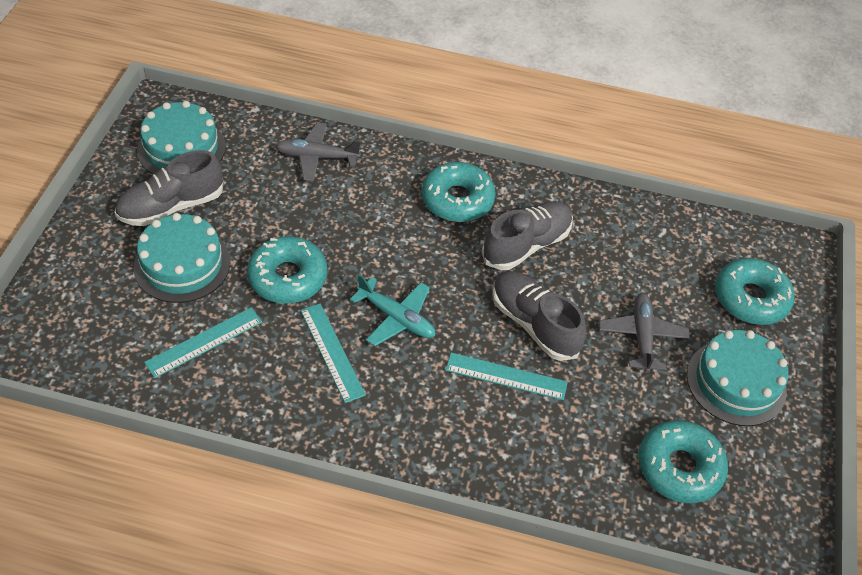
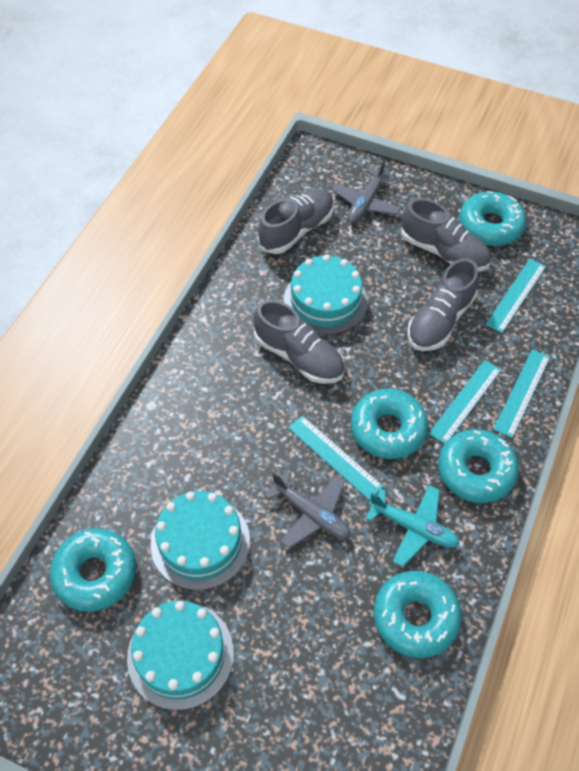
grey shoe: [114,150,223,226] [482,201,573,270] [492,271,586,361] = 3 -> [254,300,345,384] [257,188,334,254] [401,198,491,272] [407,258,479,351] = 4
turquoise donut: [247,236,327,304] [422,162,496,222] [638,420,728,503] [715,258,795,325] = 4 -> [50,528,136,612] [351,389,428,459] [374,571,462,658] [438,429,519,503] [459,191,526,246] = 5
turquoise ruler: [144,307,262,378] [300,303,366,403] [446,352,568,400] = 3 -> [288,416,384,500] [429,360,501,444] [485,259,546,333] [493,349,550,438] = 4

